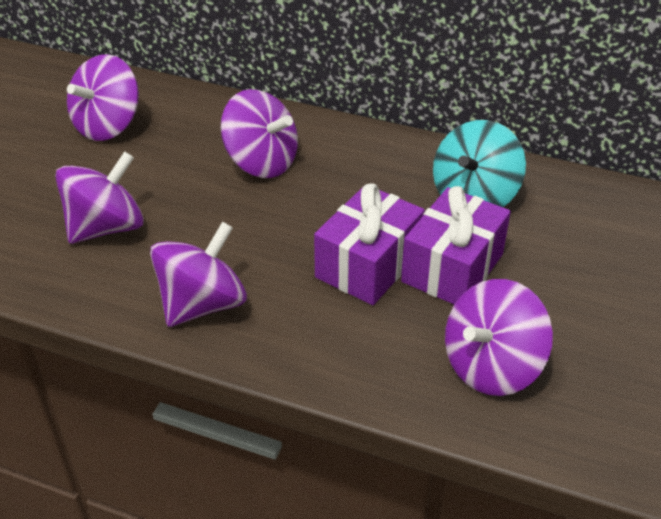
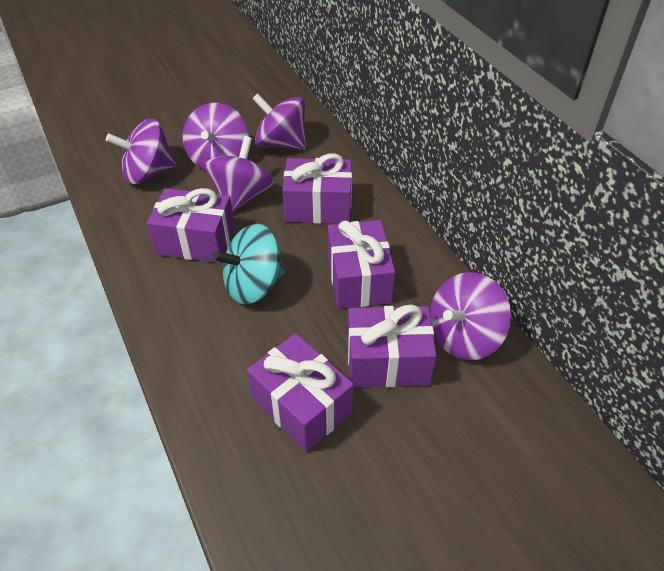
purple gift: [314,184,425,305] [401,186,511,304] = 2 -> [147,188,235,263] [247,333,354,452] [283,153,352,224] [328,220,395,309] [348,304,437,387] = 5

